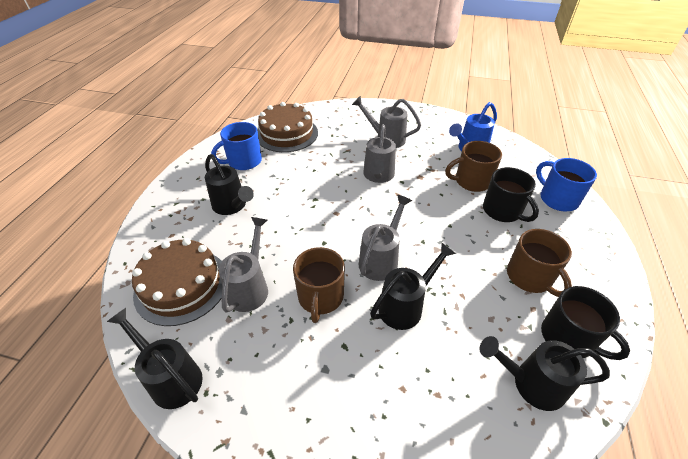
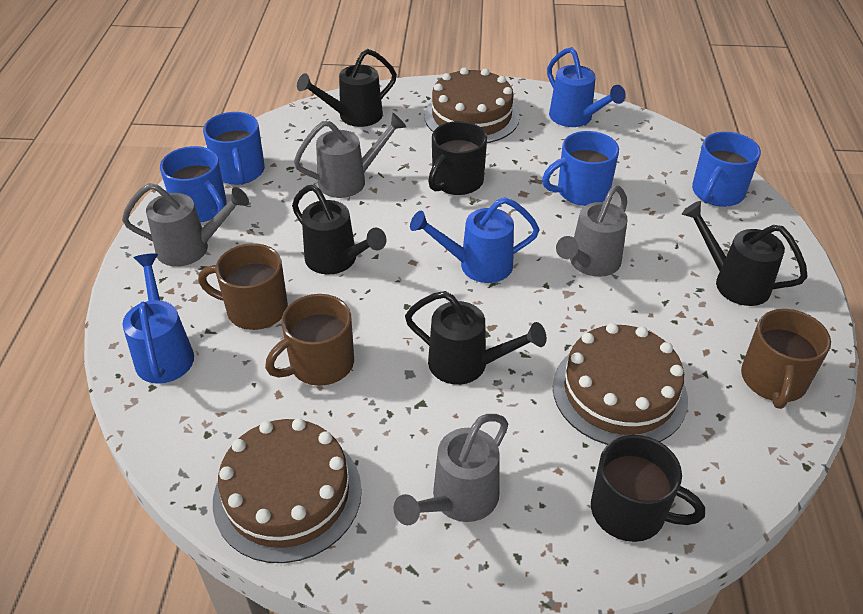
blue mug: [211,122,262,170] [536,158,597,211] = 2 -> [160,146,227,222] [203,112,265,185] [542,131,619,206] [692,132,761,207] = 4
blue watering can: [449,102,497,152] = 1 -> [122,253,194,384] [410,197,540,283] [547,47,626,127] = 3
brown cake: [132,238,222,326] [257,102,318,152] = 2 -> [213,418,362,563] [424,67,520,143] [553,323,688,445] = 3

